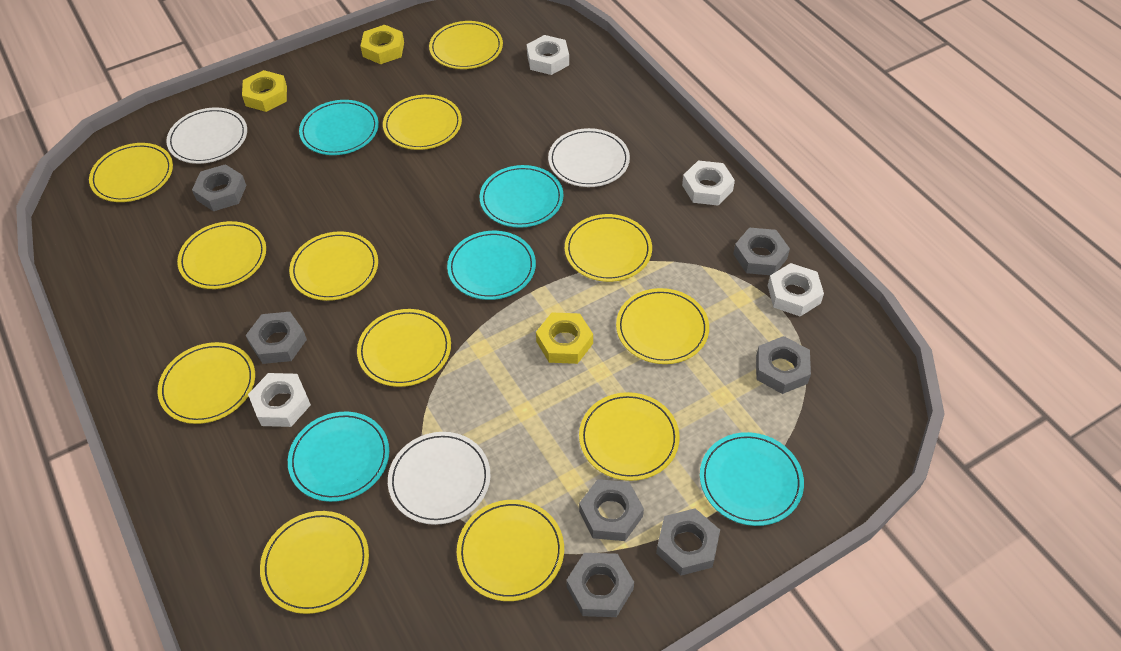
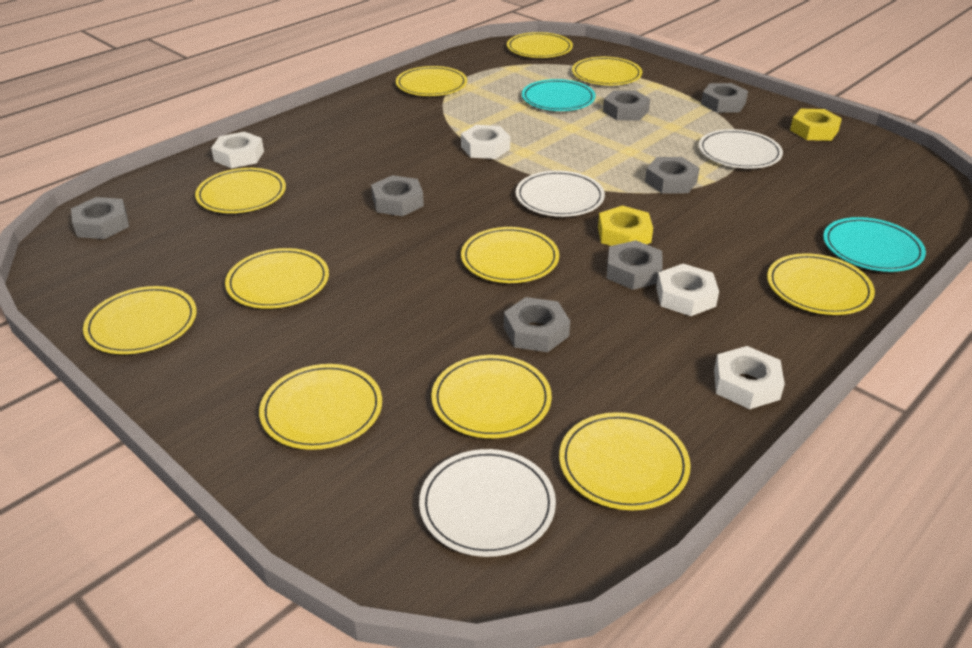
turquoise plate: [288,412,389,502] [299,100,379,155] [447,231,536,300] [480,165,564,228] [700,432,804,526] = 5 -> [522,79,596,111] [823,217,926,272] = 2
yellow nut: [242,70,287,112] [360,25,404,64] [536,313,593,364] = 3 -> [598,205,653,246] [790,109,842,141] = 2
yellow plate: [89,143,173,202] [158,342,255,424] [177,221,266,289] [260,511,369,614] [289,231,378,301] [357,309,451,387] [383,95,462,150] [429,21,503,69] [457,500,564,601] [565,214,652,282] [579,392,680,481] [616,288,709,364] = 12 -> [83,286,197,354] [195,168,286,213] [225,248,329,309] [259,364,382,450] [396,66,467,96] [431,355,552,438] [461,227,559,283] [507,32,573,58] [559,412,691,510] [572,57,642,85] [767,253,875,315] = 11

